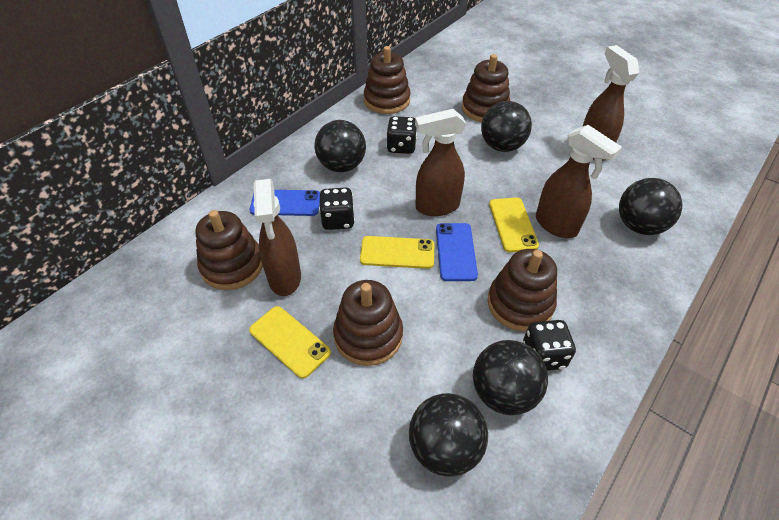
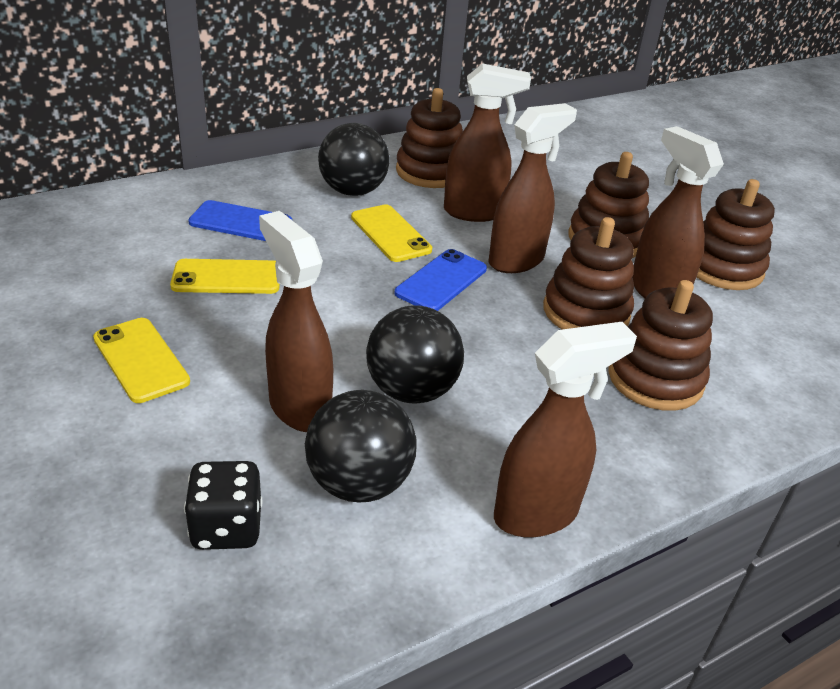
black ball: [314,120,366,172] [409,393,488,477] [473,340,548,415] [481,101,532,152] [619,178,683,235] = 5 -> [305,390,416,502] [318,123,390,196] [366,305,464,403] = 3
black dice: [319,188,355,230] [386,116,417,154] [523,320,576,371] = 3 -> [184,461,263,550] = 1
brown spray bottle: [254,179,301,296] [415,109,466,216] [536,125,622,238] [583,45,639,161] = 4 -> [259,211,333,432] [444,63,531,222] [488,103,577,273] [494,322,637,538] [632,126,724,298] = 5

